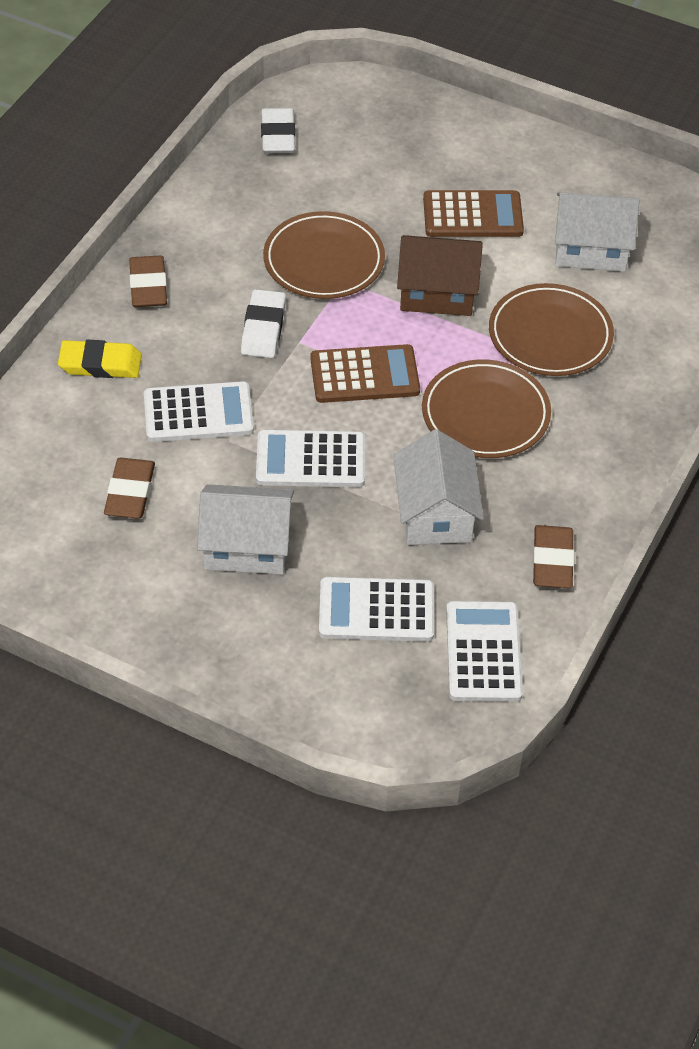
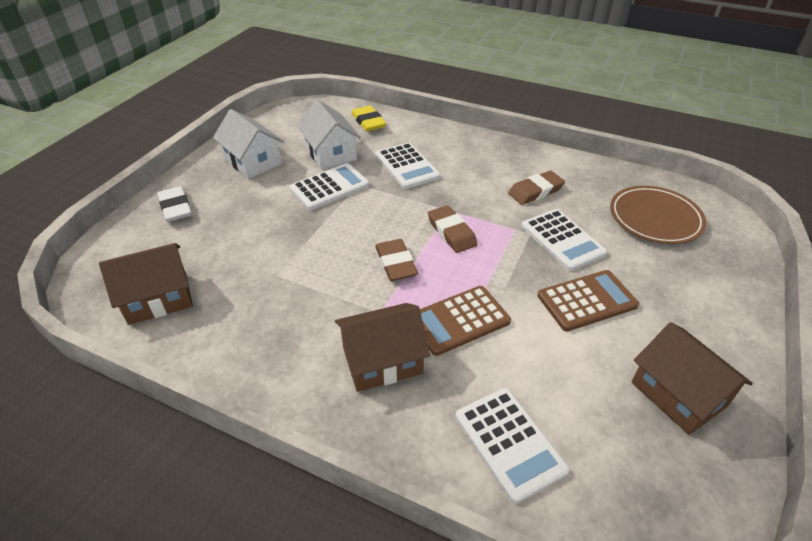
brown house: [397,235,483,316] = 1 -> [99,243,193,325] [335,303,430,392] [632,322,753,435] = 3
brown plate: [263,211,385,299] [422,359,551,458] [489,283,614,376] = 3 -> [610,186,706,244] = 1
white eraser: [241,289,286,358] [261,108,295,153] = 2 -> [157,186,192,222] = 1
white house: [197,484,294,574] [393,429,484,545] [555,192,640,272] = 3 -> [213,109,284,179] [297,100,361,169] = 2

